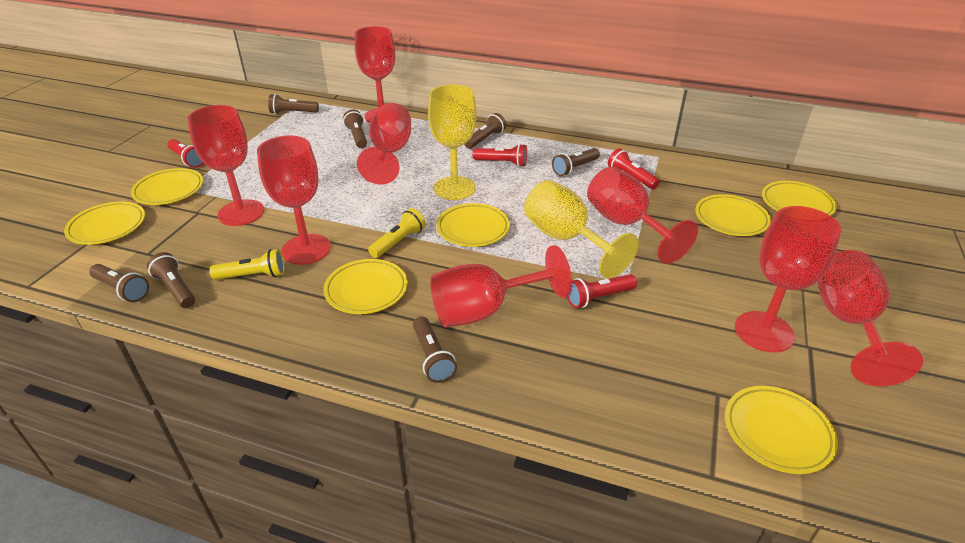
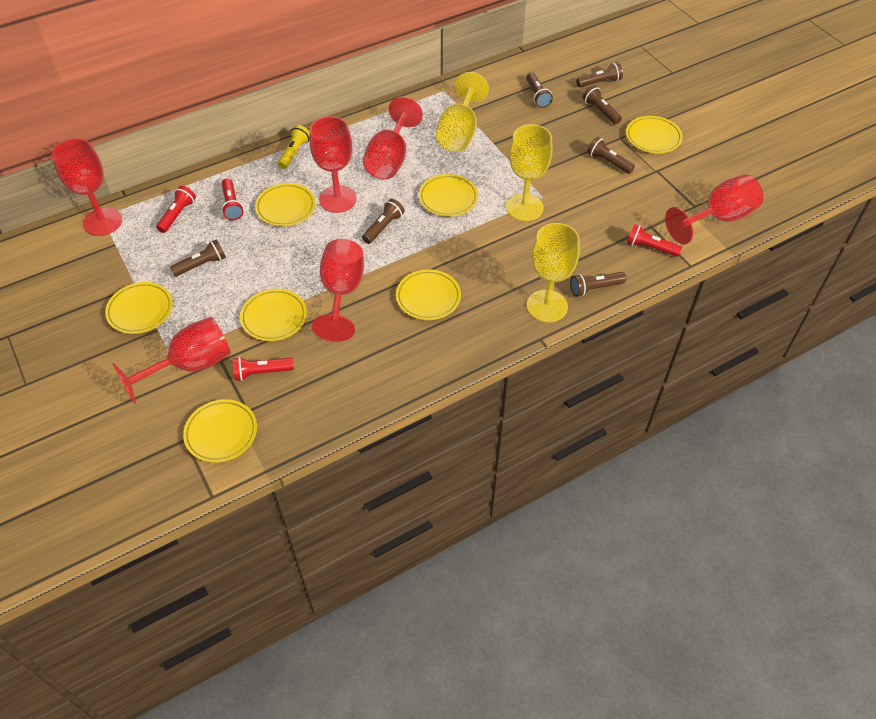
red goblet: [187,105,264,226] [257,135,331,265] [355,26,395,123] [357,103,411,184] [430,245,572,327] [587,167,698,264] [735,206,841,353] [818,250,923,386] = 8 -> [52,138,122,236] [113,317,231,404] [309,116,357,213] [312,239,364,342] [363,97,423,180] [665,175,763,245] = 6
yellow flashlight: [210,249,285,280] [368,208,426,258] = 2 -> [278,125,309,169] = 1
yellow goblet: [428,85,477,200] [524,180,639,279] = 2 -> [436,72,489,152] [506,124,553,221] [527,223,580,323] = 3

